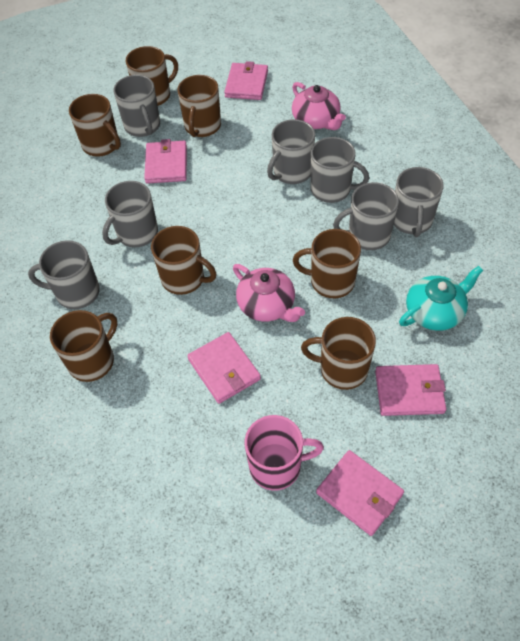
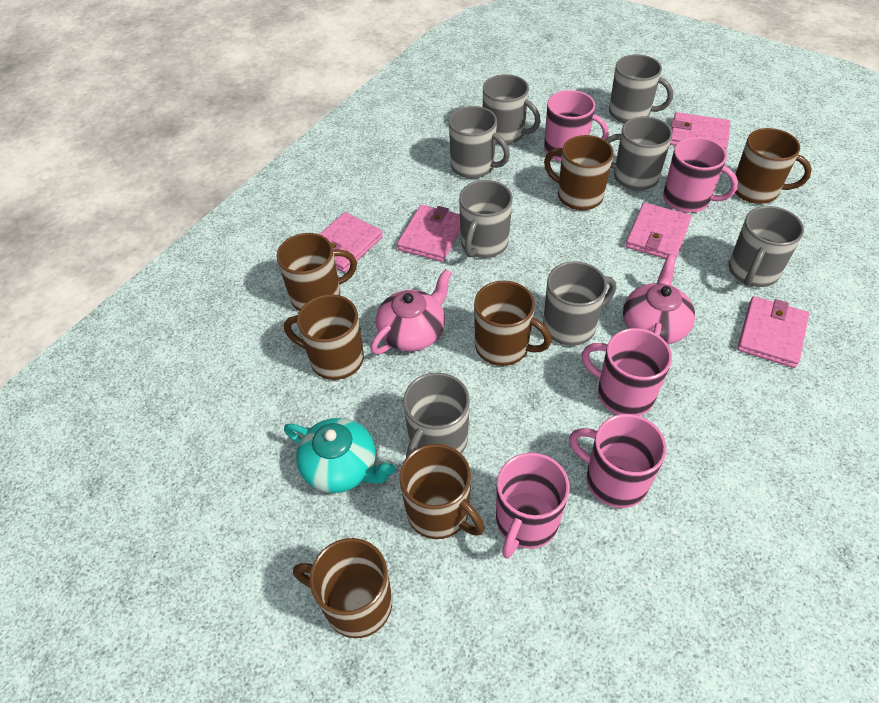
grey mug: [28,240,100,309] [102,181,158,247] [114,75,160,137] [267,119,315,184] [310,137,369,203] [333,182,399,250] [394,167,444,237] = 7 -> [403,373,470,458] [449,106,510,179] [459,180,513,258] [483,74,541,145] [543,261,616,346] [605,116,673,191] [609,54,673,123] [729,206,804,287] = 8
pink mug: [245,415,324,491] = 1 -> [496,452,570,559] [544,90,609,162] [569,414,667,508] [582,328,672,416] [663,137,738,213] = 5

